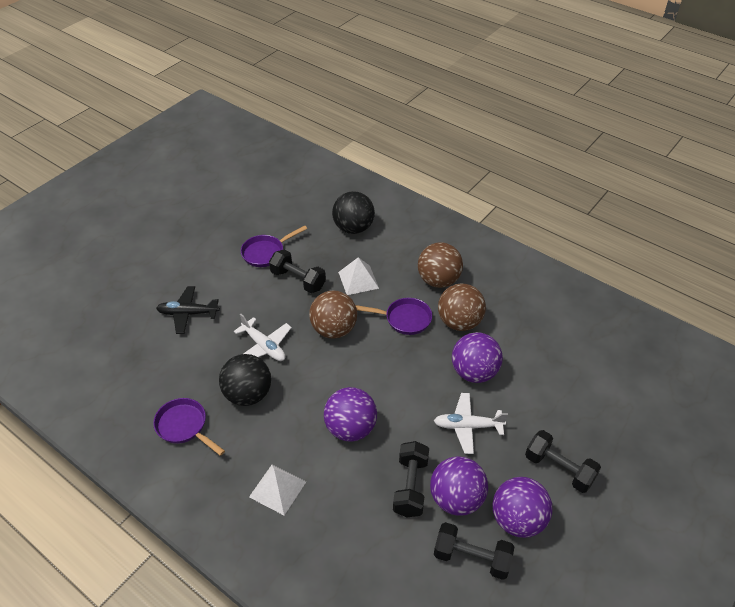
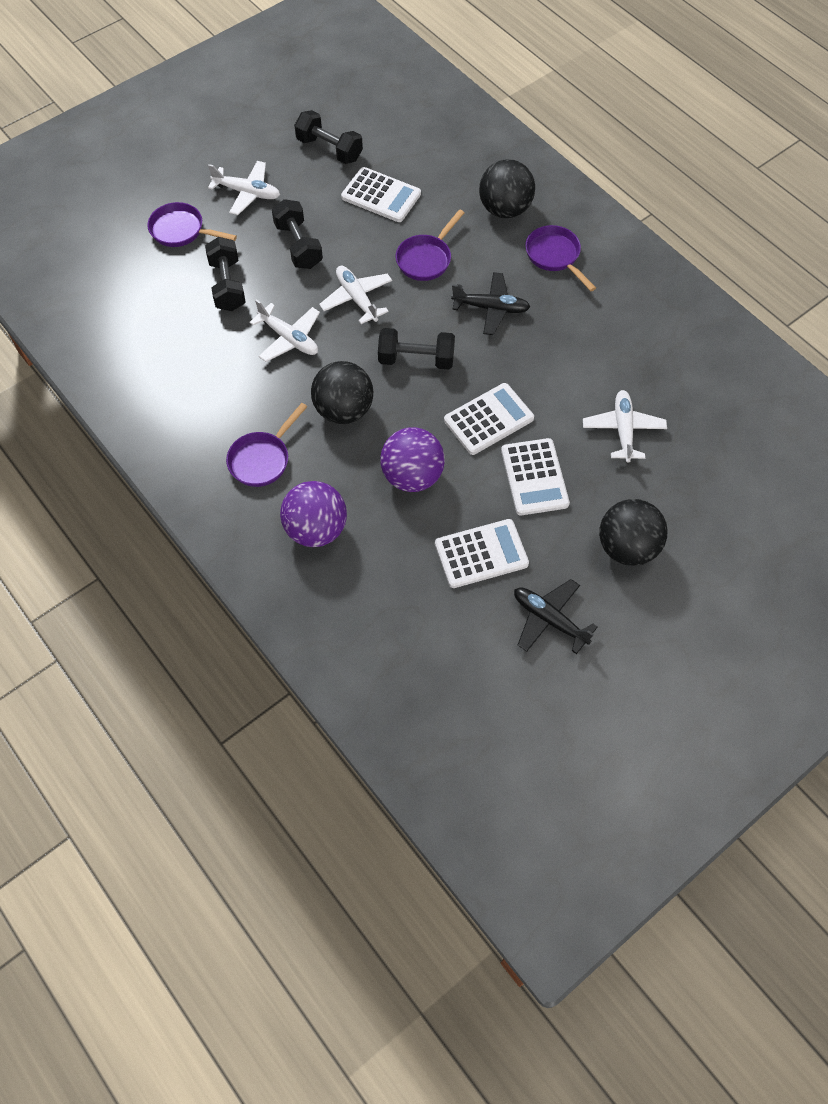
black ball: [219,354,271,406] [332,191,375,234] = 2 -> [311,361,373,424] [479,159,535,218] [599,499,668,566] = 3
black plane: [156,286,220,334] = 1 -> [451,272,530,335] [514,579,598,654] = 2
brown ball: [309,290,357,338] [418,243,463,288] [438,283,486,331] = 3 -> none = 0
purple ball: [324,387,377,442] [430,456,488,516] [452,332,503,383] [492,477,552,538] = 4 -> [280,481,347,547] [380,427,445,492] = 2
purple pan: [153,398,225,456] [241,225,307,267] [356,298,432,335] = 3 -> [147,202,237,247] [226,403,307,487] [396,209,464,281] [525,225,596,291] = 4
white calculator: none = 0 -> [341,167,421,222] [435,519,529,588] [444,383,534,455] [501,438,570,515] = 4
white plane: [234,314,292,361] [434,393,508,454] = 2 -> [208,161,280,215] [249,299,320,362] [319,266,392,324] [583,390,667,463] = 4
white pyramid: [249,465,306,515] [338,257,379,295] = 2 -> none = 0

